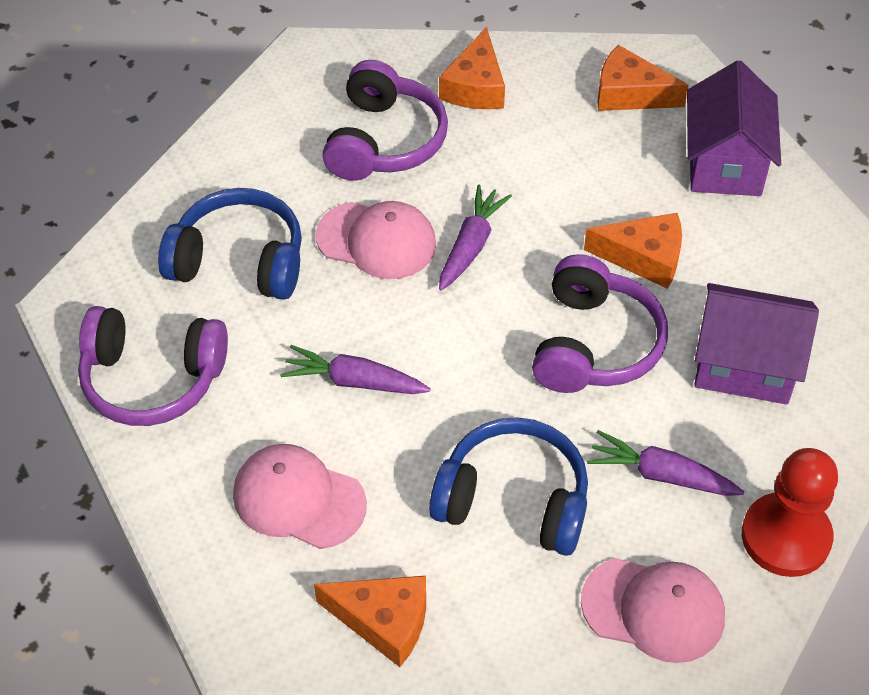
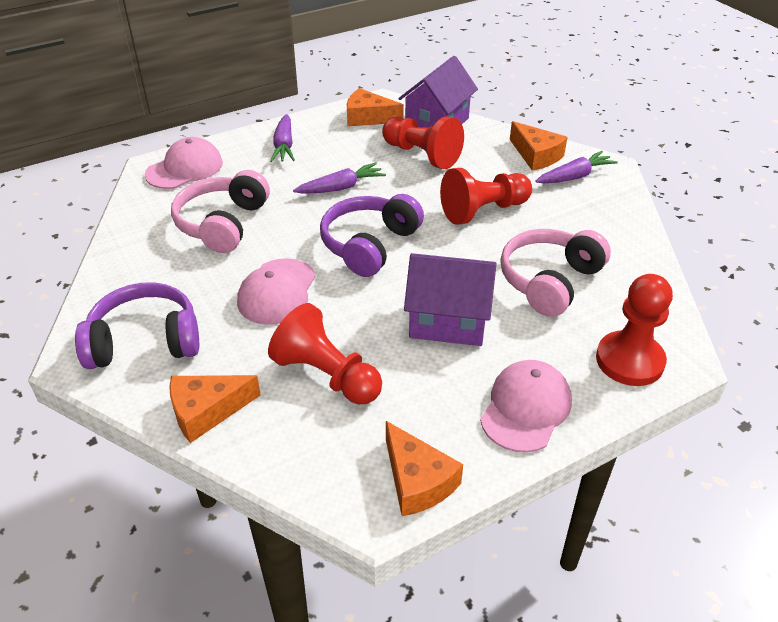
blue headphones: [158,188,302,300] [429,417,588,556] = 2 -> none = 0
pink headphones: none = 0 -> [171,170,270,253] [500,229,611,317] = 2
purple headphones: [78,306,228,426] [322,60,448,181] [532,254,668,393] = 3 -> [75,282,199,369] [320,194,424,277] = 2
red pawn: [742,448,838,577] = 1 -> [268,303,382,404] [382,117,464,169] [440,168,532,225] [596,274,673,386] = 4

